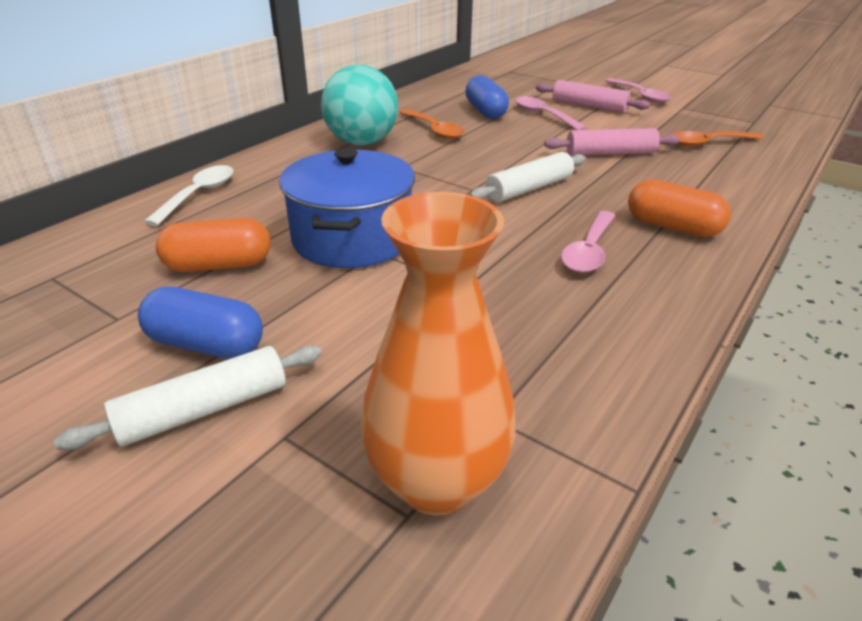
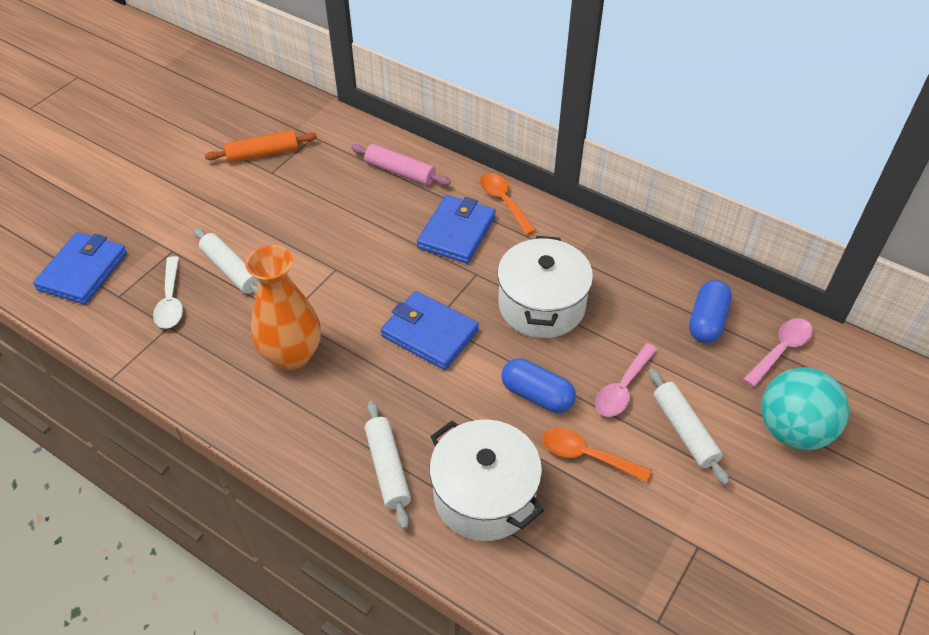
blue pot: [279,148,415,268] = 1 -> none = 0
blue wallet: none = 0 -> [33,232,127,304] [381,291,479,370] [417,195,496,264] = 3
orange capsule: [156,218,271,272] [628,179,731,237] = 2 -> none = 0
orange rolling pin: none = 0 -> [205,130,317,163] = 1
pink rolling pin: [536,80,650,113] [544,128,680,156] = 2 -> [351,144,451,186] = 1
pink spoon: [515,97,587,130] [561,211,616,273] [605,78,671,103] = 3 -> [595,343,658,417] [743,318,813,387] = 2
white pot: none = 0 -> [429,420,544,541] [497,236,593,338] = 2
white rolling pin: [54,345,322,450] [470,152,585,202] = 2 -> [194,228,259,296] [365,401,411,529] [649,368,729,485] = 3

